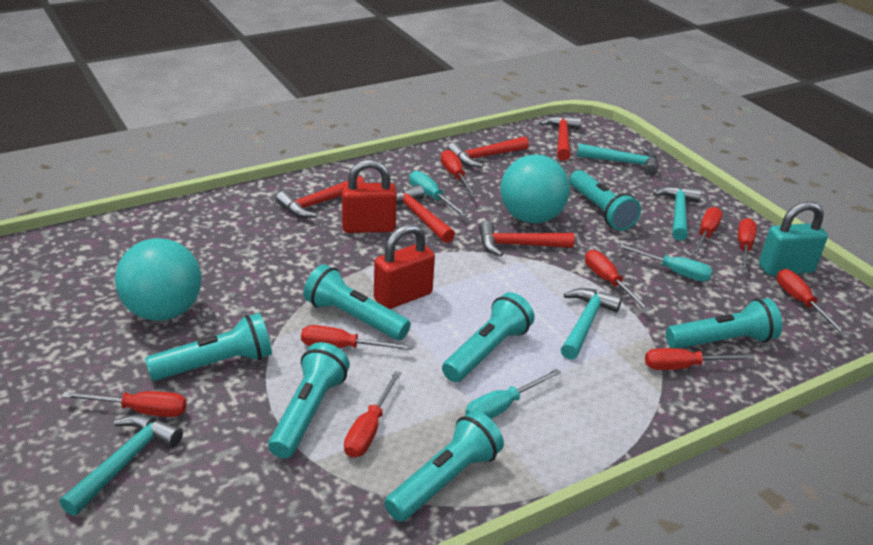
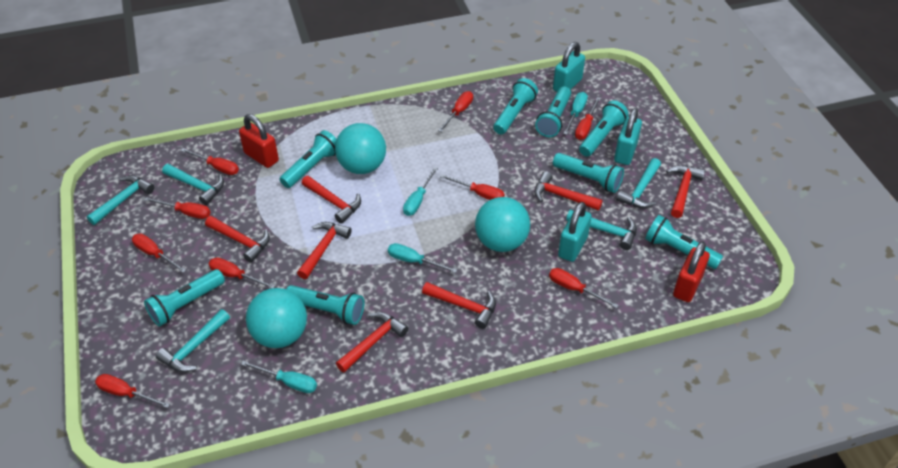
red hammer: [276,176,365,218] [396,185,455,243] [448,136,529,167] [479,220,575,256] [539,116,581,161] = 5 -> [205,216,270,263] [297,222,352,279] [301,176,361,223] [336,312,408,373] [422,282,496,329] [534,171,603,211] [666,165,705,218] = 7
turquoise ball: [115,238,201,321] [500,154,570,224] = 2 -> [246,288,307,348] [335,123,386,174] [475,197,530,252] = 3
turquoise flashlight: [145,313,272,381] [268,342,350,459] [303,264,411,340] [384,411,504,522] [442,292,535,382] [569,170,641,231] [666,298,782,349] = 7 -> [144,269,225,326] [280,130,336,188] [286,285,364,325] [493,78,538,134] [535,86,571,137] [553,153,624,193] [579,100,629,157] [645,215,723,269] = 8
turquoise hammer: [59,414,183,516] [561,288,622,360] [577,143,658,176] [653,186,701,241] = 4 -> [87,175,155,225] [156,309,230,372] [162,164,224,205] [566,210,637,250] [616,158,661,208] = 5
turquoise padlock: [759,201,828,276] = 1 -> [553,42,585,92] [558,202,592,262] [614,108,642,165] = 3
turquoise screwdriver: [410,171,468,217] [465,369,561,419] [616,243,713,282] = 3 -> [241,361,317,393] [388,243,457,273] [403,167,438,216] [564,92,588,135] = 4

